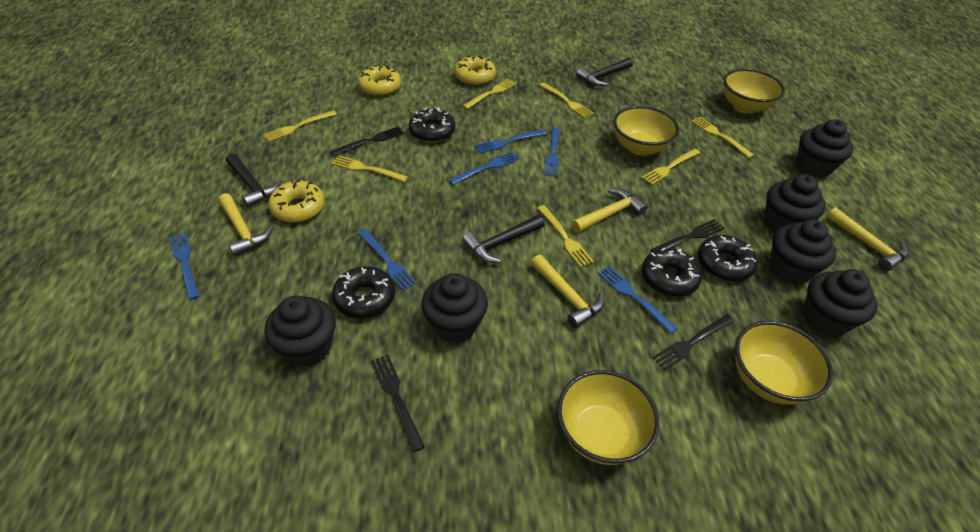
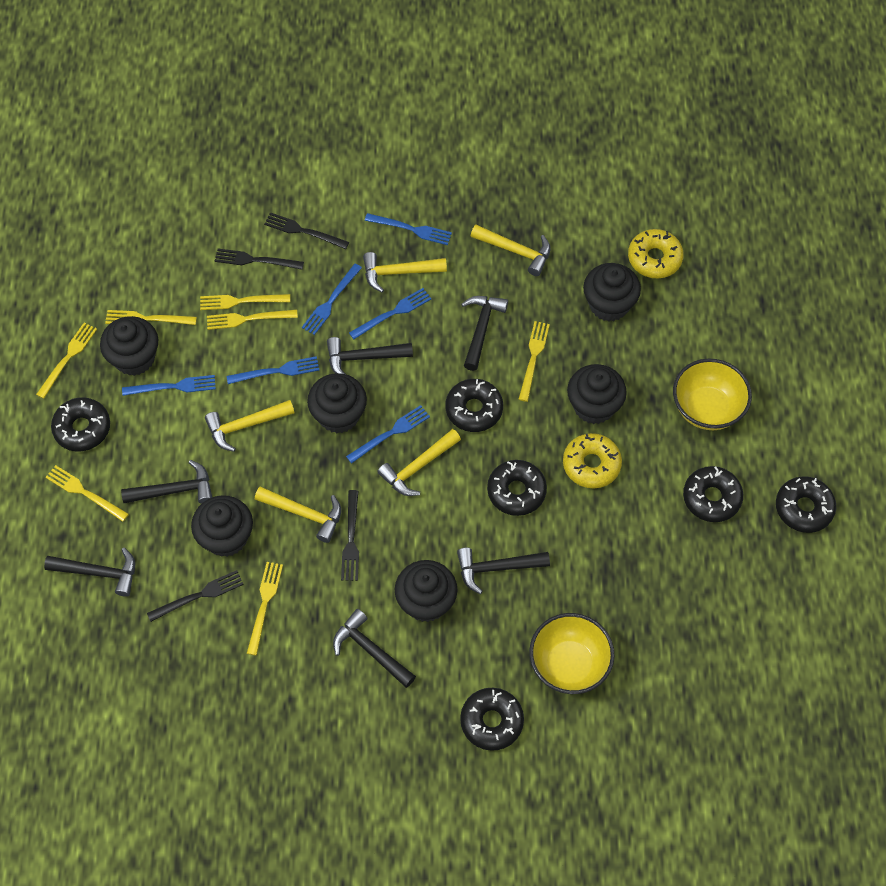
black donut: [332,266,395,318] [409,108,455,143] [642,248,702,297] [698,235,758,282] = 4 -> [51,397,110,451] [446,379,503,432] [460,688,524,751] [487,460,547,516] [683,466,743,522] [776,476,836,533] = 6
black hammer: [226,153,281,208] [462,215,545,263] [576,57,633,86] = 3 -> [44,548,135,597] [121,460,212,504] [327,337,413,374] [333,609,416,688] [457,547,550,594] [461,296,508,371] = 6
yellow bowl: [557,370,660,465] [613,106,679,156] [724,69,785,114] [735,321,833,405] = 4 -> [529,613,615,694] [673,359,752,430] = 2
yellow donut: [268,180,325,222] [358,65,401,96] [454,55,496,85] = 3 -> [563,433,622,488] [628,229,684,278] = 2
yellow hammer: [218,193,273,257] [531,255,605,328] [572,189,648,233] [827,207,909,271] = 4 -> [205,400,295,452] [255,487,341,543] [363,252,447,293] [377,429,461,496] [471,225,551,276] = 5

